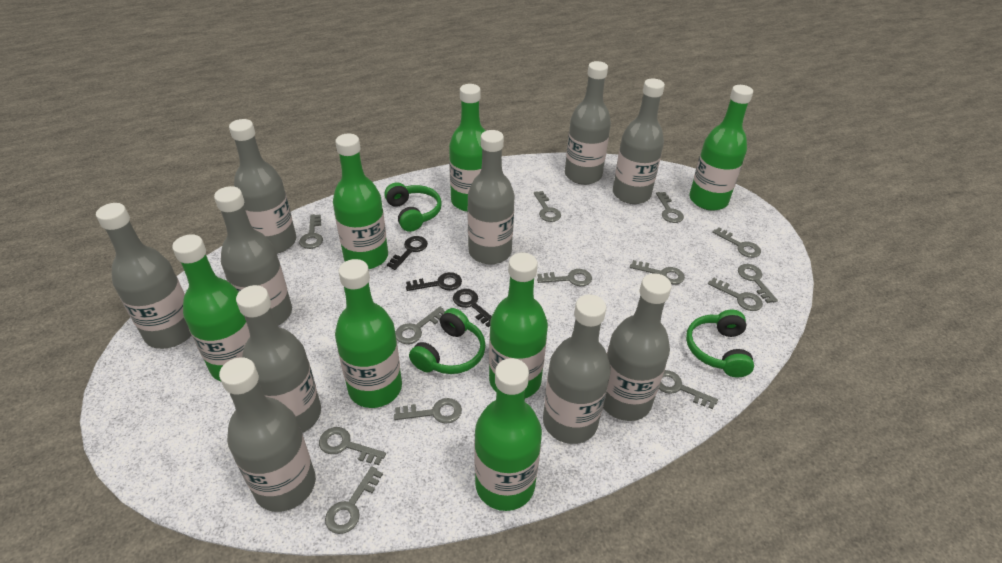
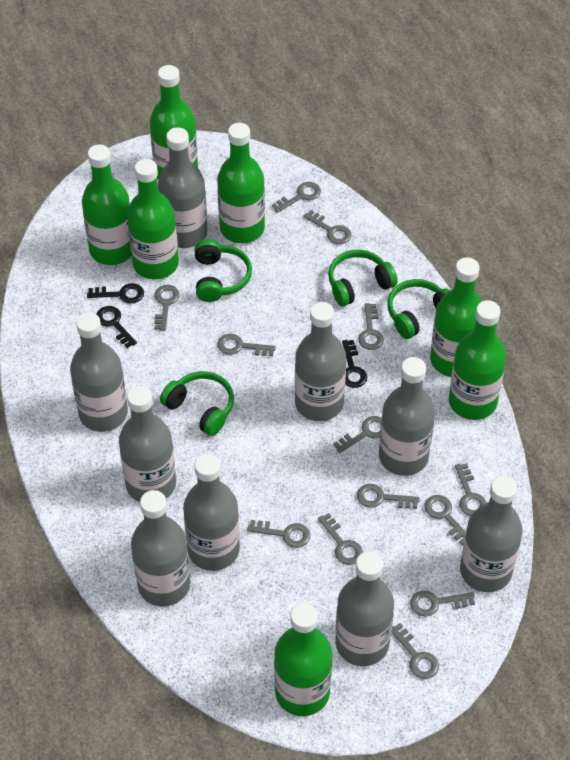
green headphones: [384,182,442,232] [409,308,486,374] [686,310,754,378] = 3 -> [160,371,234,436] [195,239,252,302] [328,250,398,306] [388,279,450,339] = 4
grey bottle: [96,203,192,349] [214,186,292,326] [219,357,316,512] [229,119,296,254] [236,285,321,433] [467,130,515,264] [543,294,611,444] [565,61,611,185] [603,273,672,421] [613,79,665,204] = 10 -> [70,312,128,432] [119,386,176,502] [131,490,190,607] [158,127,208,248] [183,454,240,571] [295,302,346,421] [335,552,394,666] [379,357,435,476] [460,476,523,592] = 9

